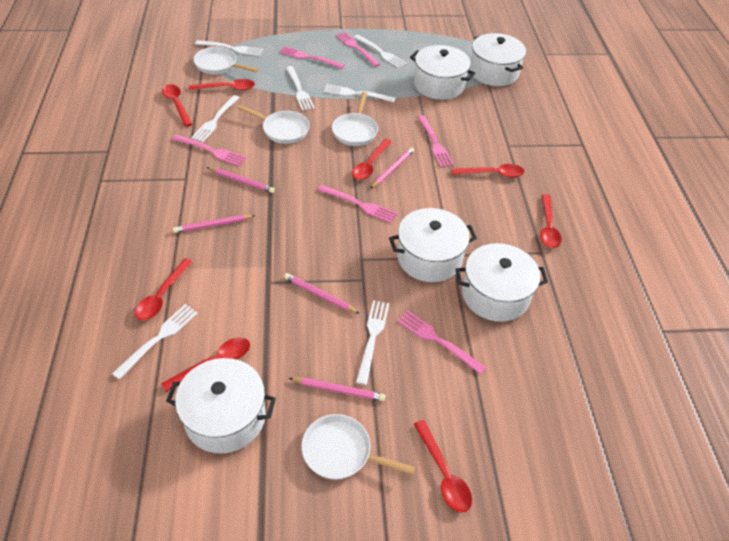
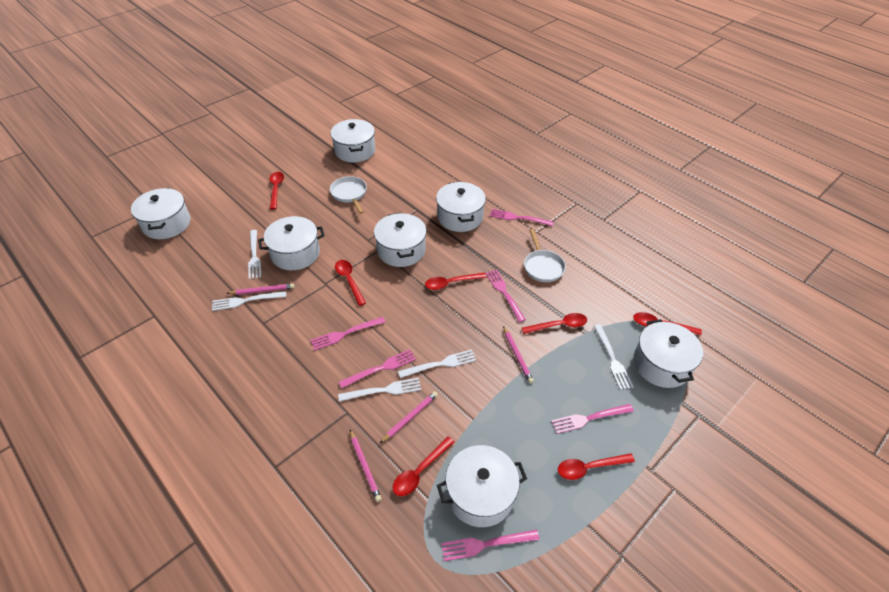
pink pencil: [173,215,256,233] [207,167,275,193] [284,273,360,314] [289,377,385,401] [370,147,414,189] = 5 -> [226,284,294,295] [350,430,382,502] [380,391,438,443] [503,326,534,383] = 4
red spoon: [135,258,193,320] [161,338,250,392] [162,84,193,127] [189,79,255,90] [352,139,392,180] [414,420,472,513] [451,164,524,178] [540,194,562,248] = 8 -> [270,172,284,209] [335,260,366,306] [393,437,454,496] [425,272,487,290] [522,313,587,334] [558,453,635,480] [633,312,702,335] = 7
white fork: [112,304,198,380] [191,95,240,142] [195,40,263,56] [286,66,315,111] [323,84,396,102] [353,34,407,68] [356,300,389,385] = 7 -> [212,291,286,311] [248,230,261,279] [338,378,421,402] [398,349,476,378] [594,324,634,390] = 5
white pan: [193,47,259,74] [238,105,310,144] [301,414,415,480] [332,92,378,146] = 4 -> [330,176,367,214] [524,229,566,282] = 2
white pot: [166,358,276,454] [389,208,477,282] [410,45,475,100] [456,243,548,322] [470,33,526,86] = 5 -> [131,188,190,239] [258,216,325,270] [331,119,375,162] [374,213,427,267] [436,182,486,232] [437,445,527,527] [633,319,703,388] = 7

